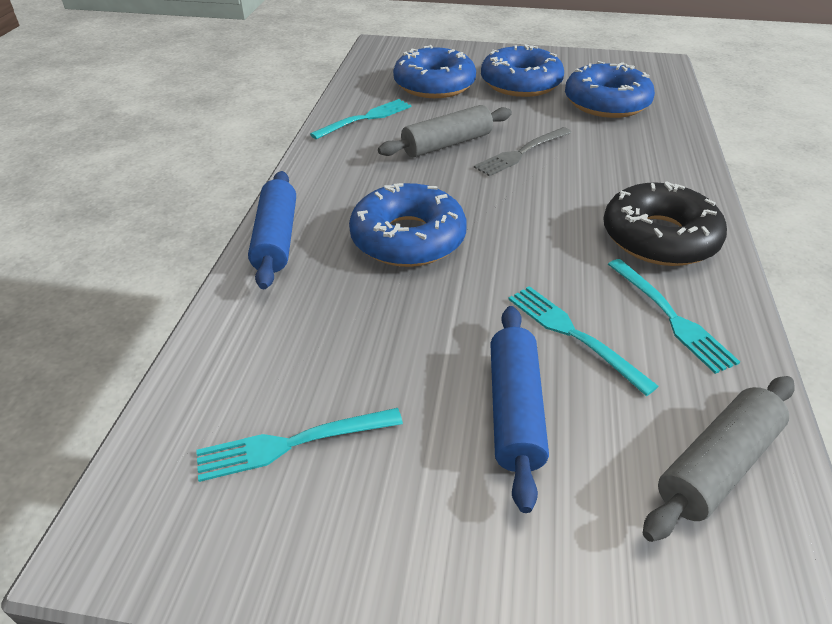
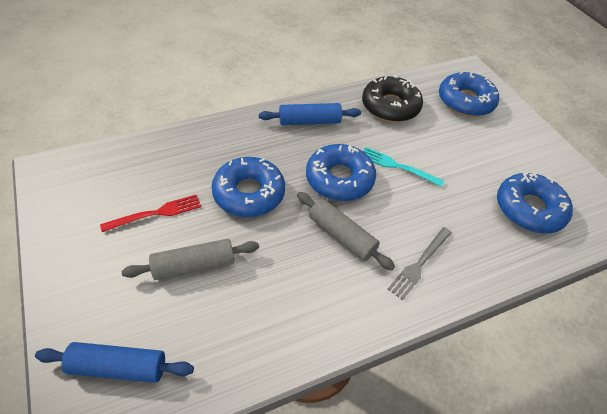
red fork: none = 0 -> [100,195,201,232] = 1
turquoise fork: [196,408,403,482] [310,99,411,139] [508,286,659,396] [608,259,740,374] = 4 -> [363,147,444,187] = 1

